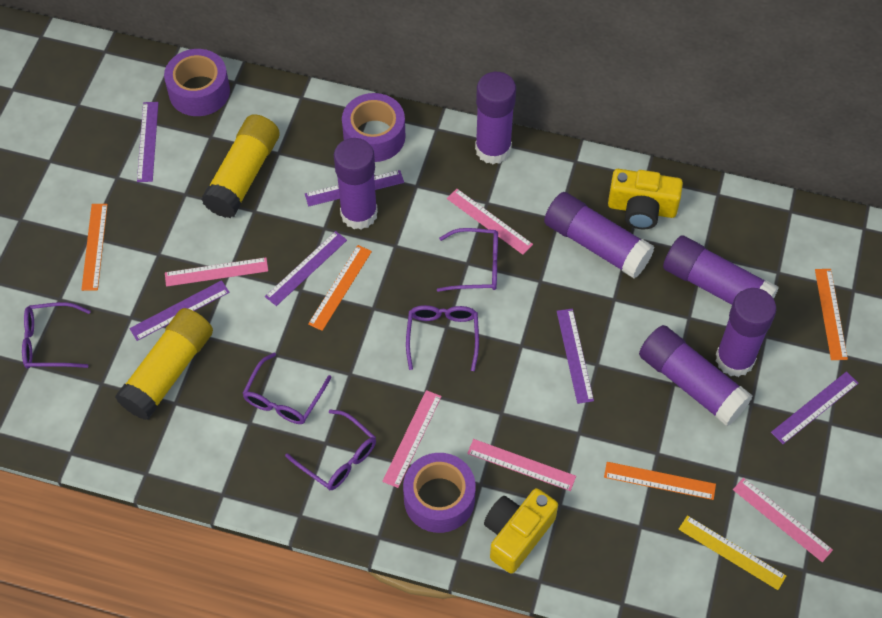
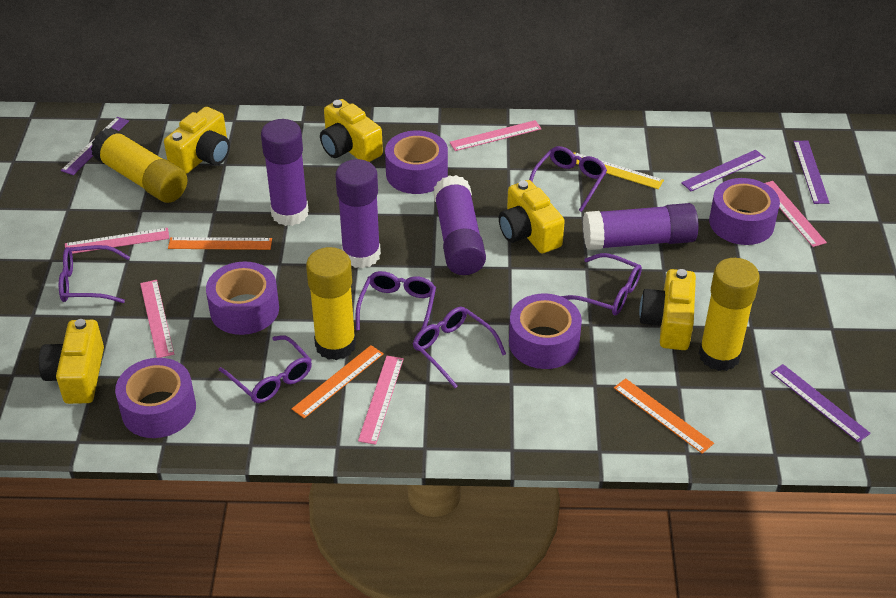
orange ruler: [81,204,108,291] [308,245,372,331] [604,462,716,500] [815,269,848,360] = 4 -> [168,237,272,250] [292,345,384,418] [614,378,714,454] = 3
purple glasses: [22,302,91,369] [242,353,331,424] [285,410,376,490] [406,305,479,371] [437,228,498,292] = 5 -> [59,245,130,303] [219,335,312,403] [356,271,436,330] [413,307,506,388] [529,146,607,212] [561,253,642,315] = 6
purple glue stick: [334,138,378,230] [475,72,516,164] [544,192,655,279] [639,325,752,426] [663,235,778,305] [716,288,776,377] = 6 -> [261,119,309,226] [335,159,381,268] [433,175,486,275] [583,203,699,250] = 4
purple ruler: [130,280,229,341] [137,102,159,182] [265,231,347,306] [305,170,404,206] [557,309,594,404] [771,371,859,444] = 6 -> [61,117,129,175] [681,150,766,191] [771,364,871,443] [793,141,829,204] = 4
purple tape: [164,49,230,116] [342,93,406,162] [403,453,476,533] = 3 -> [115,358,196,438] [206,262,279,335] [385,130,448,194] [509,294,582,369] [709,178,780,245] = 5
yellow camera: [484,488,558,574] [608,169,683,230] = 2 -> [39,319,104,404] [164,107,230,174] [320,99,383,162] [499,180,565,253] [639,269,696,350] = 5
yellow glue stick: [115,308,213,420] [201,114,280,218] = 2 -> [91,128,188,203] [306,247,356,360] [699,258,760,371] = 3

